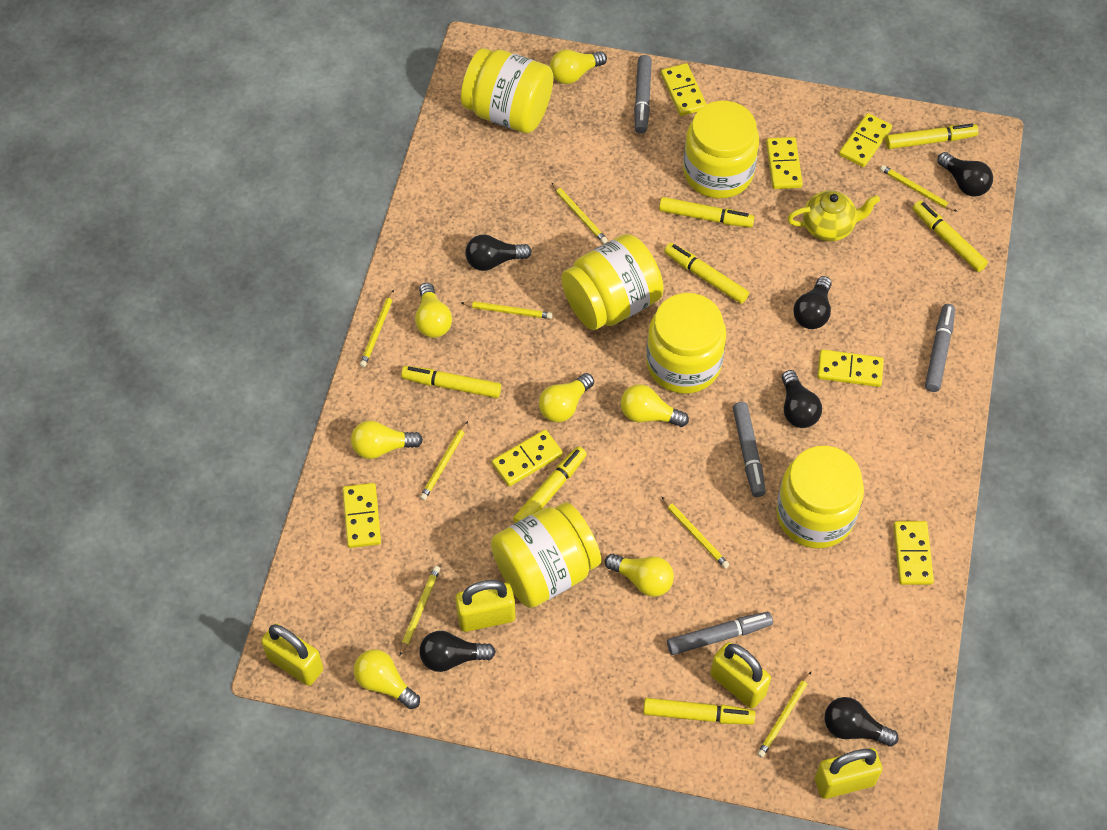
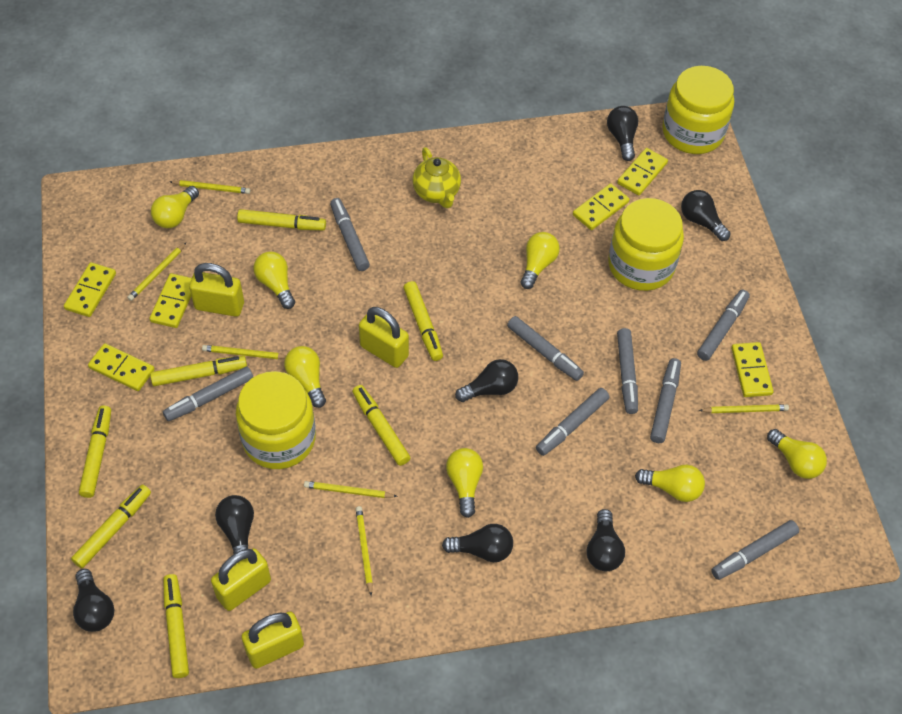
black light bulb: [419,631,496,672] [465,234,532,271] [782,370,822,428] [794,276,832,329] [824,697,899,747] [937,152,993,197] = 6 -> [73,569,115,632] [215,495,254,554] [442,524,513,562] [455,359,518,402] [587,509,625,571] [607,106,638,161] [681,190,731,241] = 7
grey marker: [634,55,652,134] [667,612,773,655] [733,402,766,497] [925,304,955,392] = 4 -> [163,366,253,421] [330,198,370,271] [507,316,584,381] [536,388,609,456] [617,328,638,414] [650,358,681,443] [697,290,750,361] [711,520,799,580] = 8
yellow domino: [343,483,381,548] [492,430,563,486] [661,63,707,116] [766,137,803,189] [817,350,884,387] [839,113,892,167] [893,521,934,585] = 7 -> [64,262,116,317] [88,343,155,391] [149,273,192,328] [573,184,630,230] [617,148,668,195] [731,342,773,397] = 6
yellow jar: [461,48,553,133] [491,502,601,608] [561,234,664,330] [646,293,726,394] [683,101,759,199] [776,446,864,548] = 6 -> [236,371,316,469] [608,198,684,291] [662,66,734,154] = 3
yellow pencil: [360,290,394,367] [400,566,440,656] [420,421,468,500] [461,301,553,319] [551,182,608,244] [662,497,729,568] [757,672,811,758] [880,165,958,212] = 8 -> [127,242,187,301] [170,180,250,194] [202,345,286,359] [304,481,398,498] [356,506,373,596] [699,404,789,413] = 6

